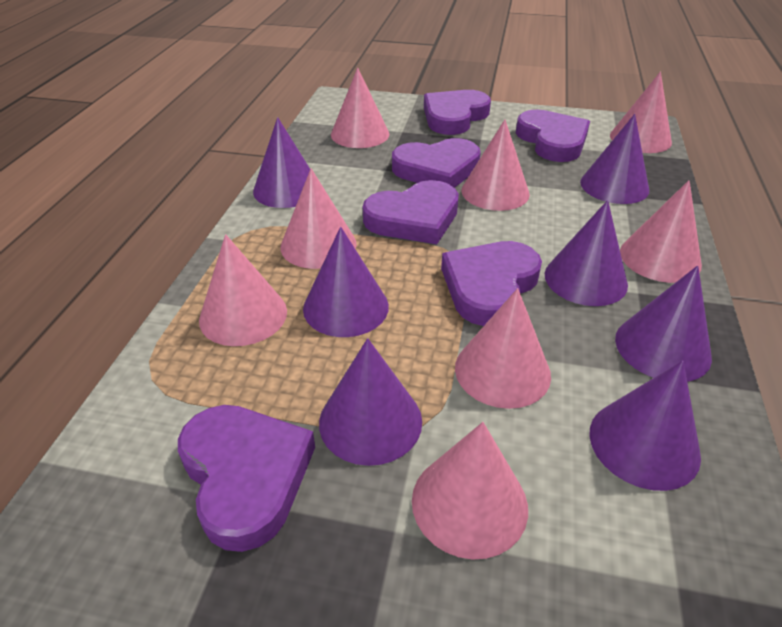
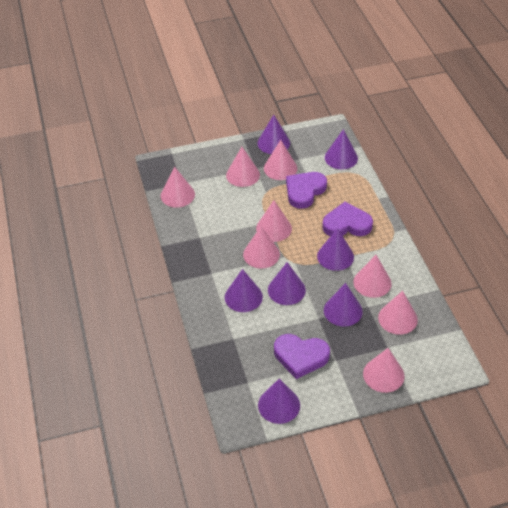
purple heart: [178,405,315,552] [363,180,459,244] [392,138,481,188] [424,90,491,135] [441,241,542,326] [516,109,590,162] = 6 -> [274,334,330,379] [286,172,327,209] [322,202,373,236] = 3

